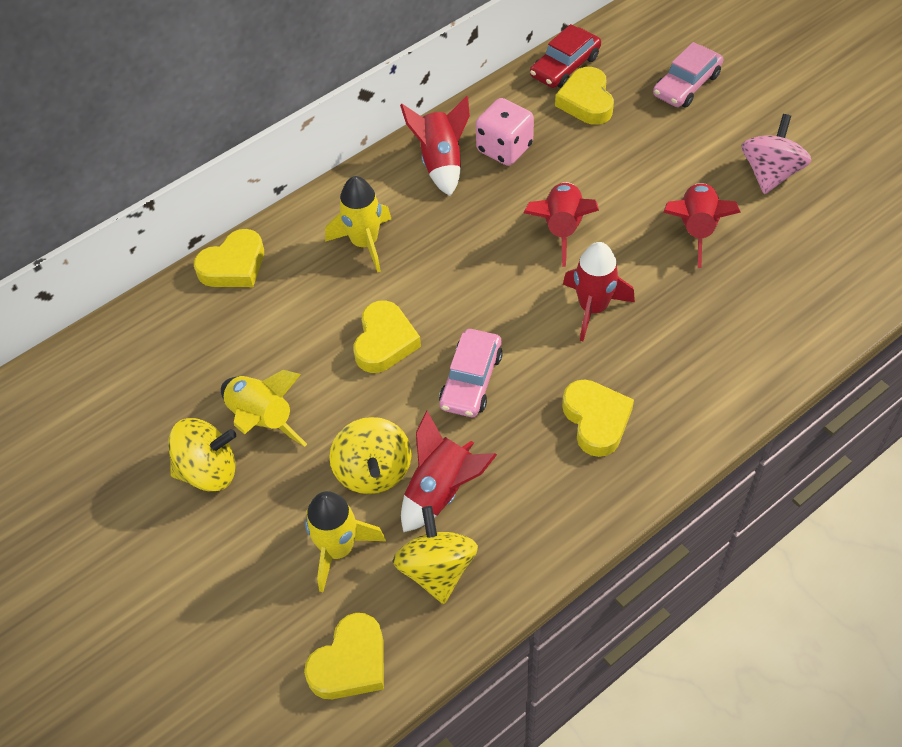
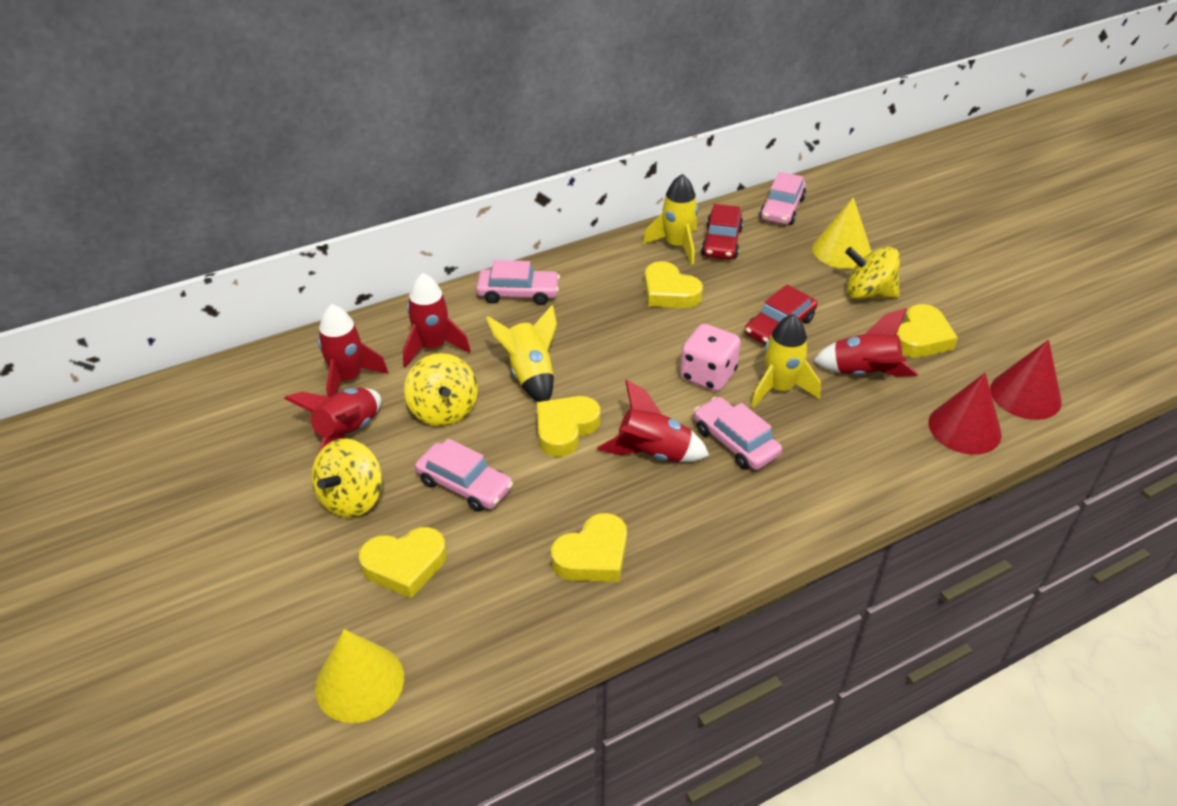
pink car: [439,329,503,417] [653,42,723,107] = 2 -> [415,438,513,512] [476,260,560,305] [694,397,782,470] [760,172,806,225] = 4
pink spinning top: [742,114,811,194] = 1 -> none = 0
red car: [530,24,601,88] = 1 -> [701,204,743,260] [745,285,817,345] = 2
red cone: none = 0 -> [928,373,1002,455] [990,340,1062,420] = 2
yellow cone: none = 0 -> [315,629,404,723] [812,197,871,269] = 2

